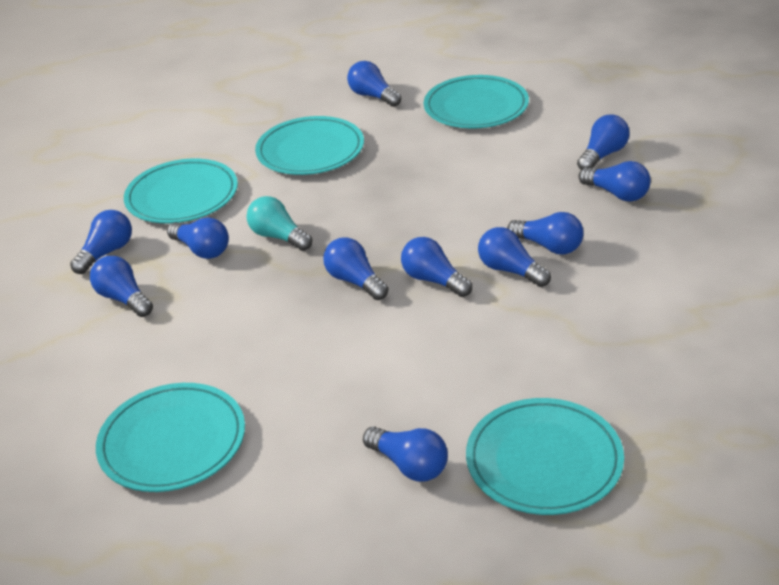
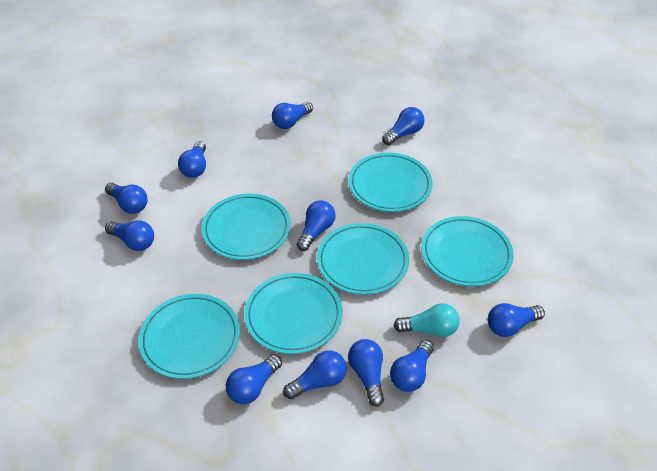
turquoise plate: [96,383,245,492] [124,159,238,223] [255,116,364,175] [424,75,529,128] [466,398,624,515] = 5 -> [138,294,240,379] [202,194,291,260] [244,273,343,354] [317,223,409,295] [349,152,433,212] [421,216,514,286] = 6

